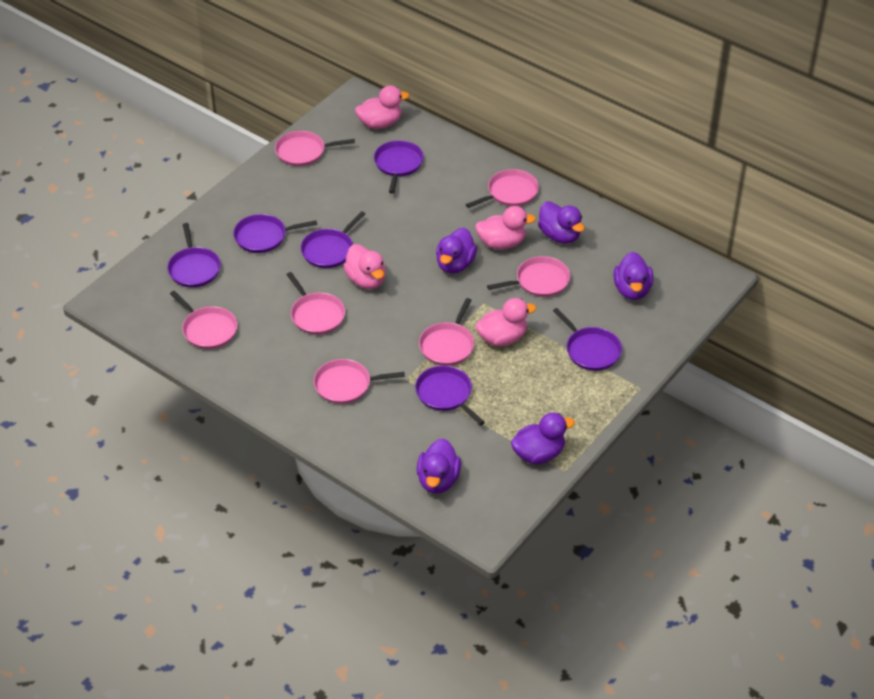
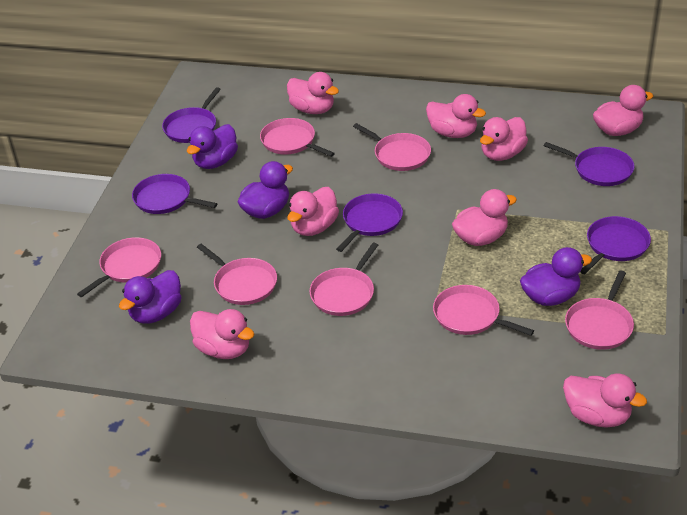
pink duck: [343,244,386,289] [355,85,409,129] [475,206,536,249] [476,298,536,346] = 4 -> [190,309,254,359] [287,72,339,114] [287,187,339,236] [426,94,486,138] [452,189,517,246] [480,117,528,161] [563,374,647,428] [593,85,653,136] = 8
purple duck: [417,439,461,494] [436,228,477,274] [511,413,575,464] [538,201,584,244] [614,252,653,300] = 5 -> [119,270,181,324] [187,124,238,169] [238,161,293,219] [520,247,592,306] = 4
purple pan: [167,223,221,287] [233,214,317,253] [300,211,365,268] [374,140,424,193] [415,366,485,426] [553,308,622,371] = 6 -> [132,174,217,214] [162,87,221,143] [336,193,403,252] [544,142,635,186] [580,216,651,274] = 5

